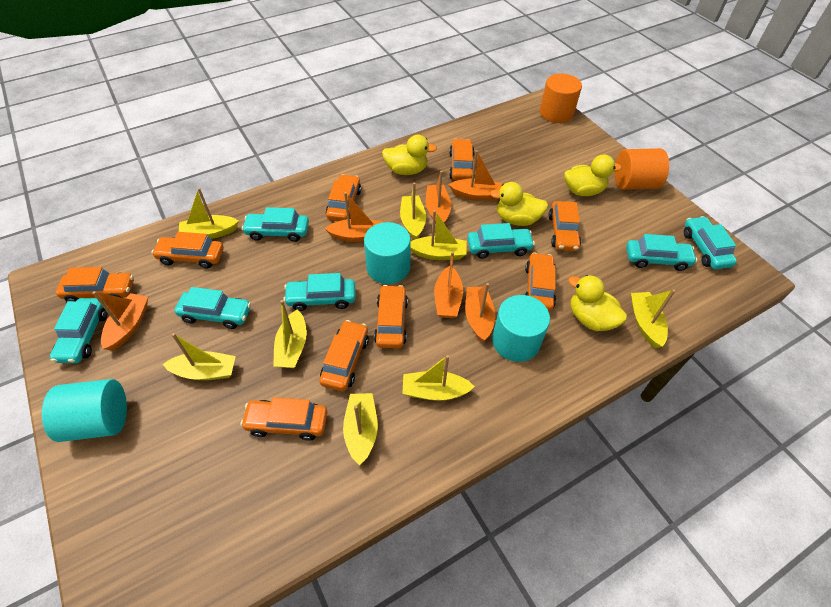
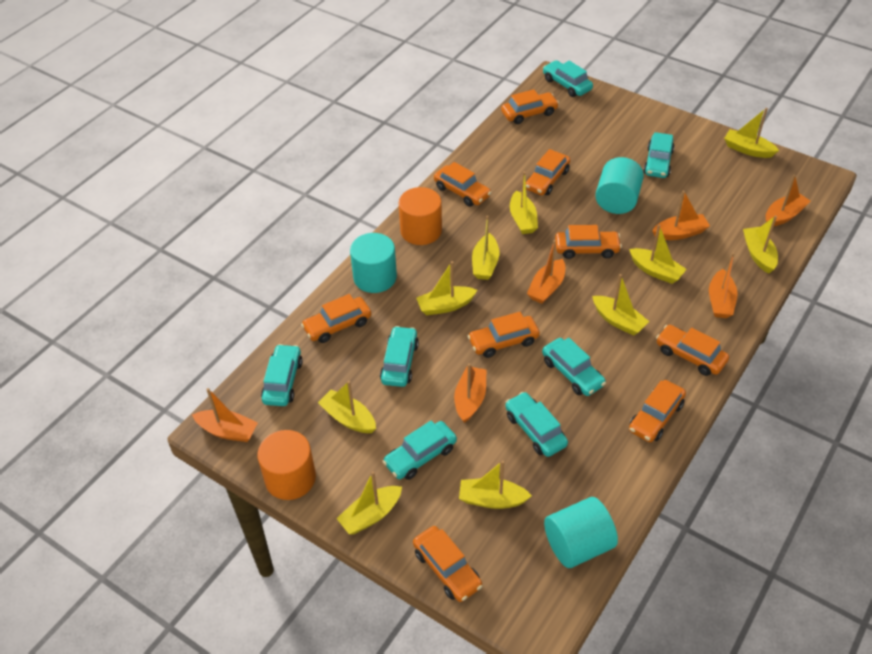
yellow boat: [163,333,236,380] [179,188,239,239] [273,300,307,368] [343,393,378,466] [400,183,426,240] [402,355,475,401] [411,210,467,260] [631,289,676,348] = 8 -> [318,381,376,433] [336,471,402,534] [416,261,477,315] [459,461,532,509] [472,215,499,280] [510,171,538,234] [592,274,649,336] [629,225,687,284] [724,108,779,158] [743,216,778,274] = 10
yellow duck: [382,135,437,175] [490,182,548,226] [564,154,622,196] [568,275,627,331] = 4 -> none = 0

